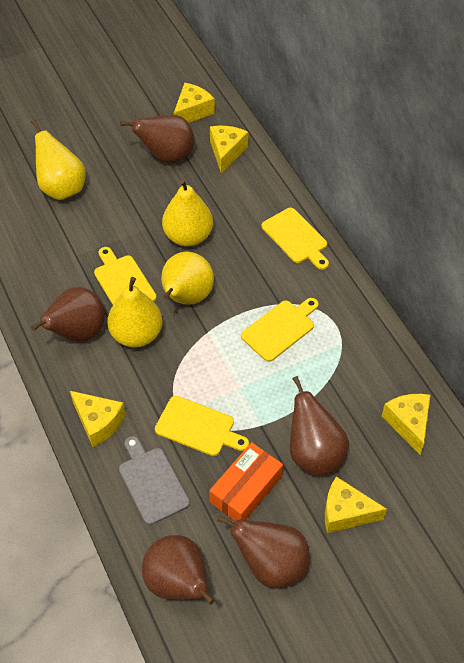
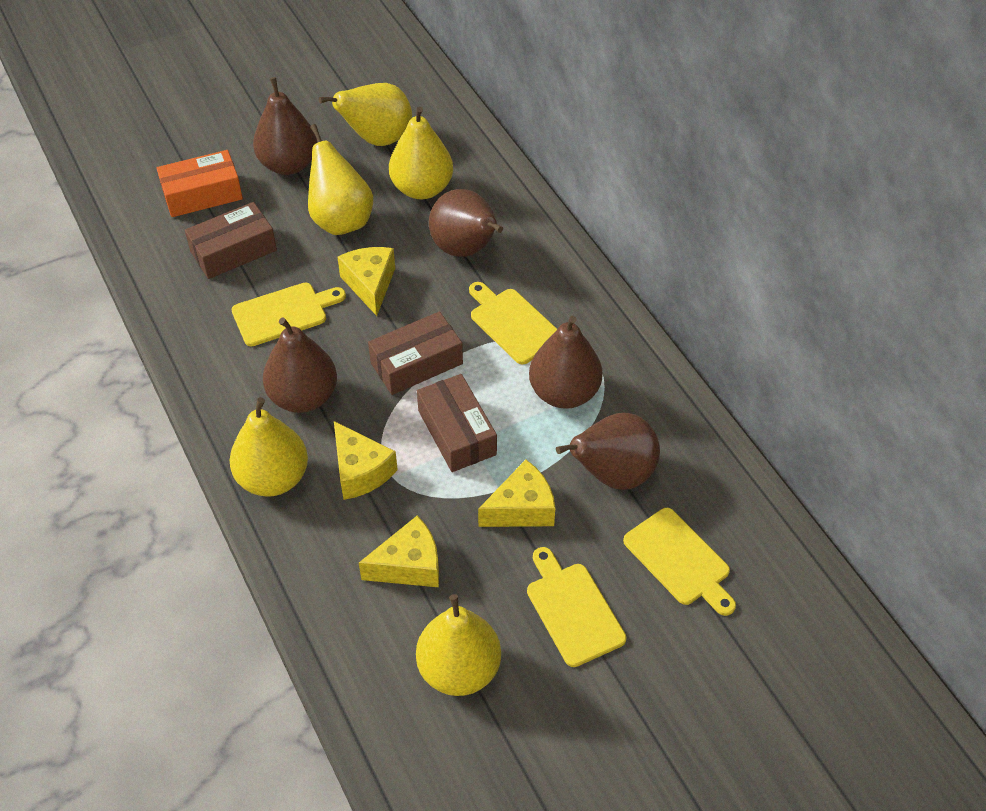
brown box: none = 0 -> [185,202,277,279] [368,311,463,395] [417,374,497,472] = 3
grey cutting board: [119,436,190,525] = 1 -> none = 0
yellow cheese: [70,391,126,447] [174,82,215,123] [210,126,249,174] [325,476,387,533] [382,394,430,455] = 5 -> [334,421,398,500] [337,247,395,316] [359,516,439,587] [478,460,555,527] = 4
yellow pear: [31,119,86,200] [107,277,162,348] [161,251,214,305] [162,179,213,246] = 4 -> [230,397,308,497] [308,124,373,235] [319,83,412,146] [389,107,453,199] [416,594,501,696] = 5

